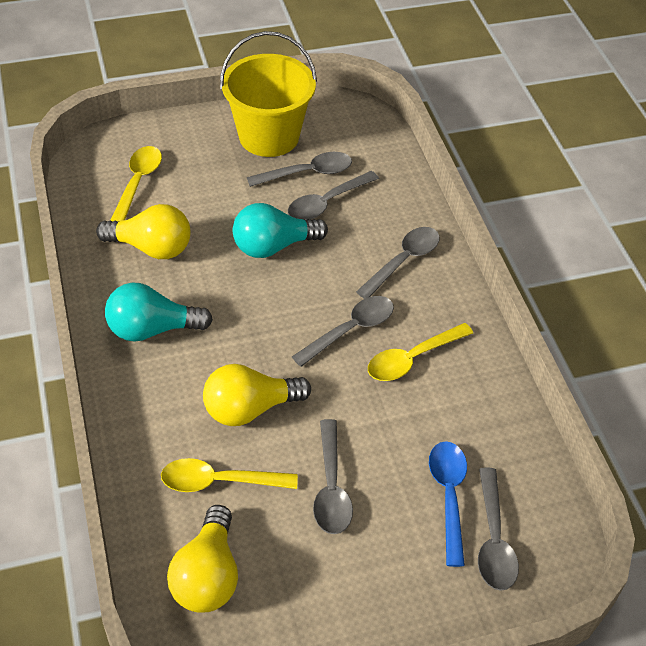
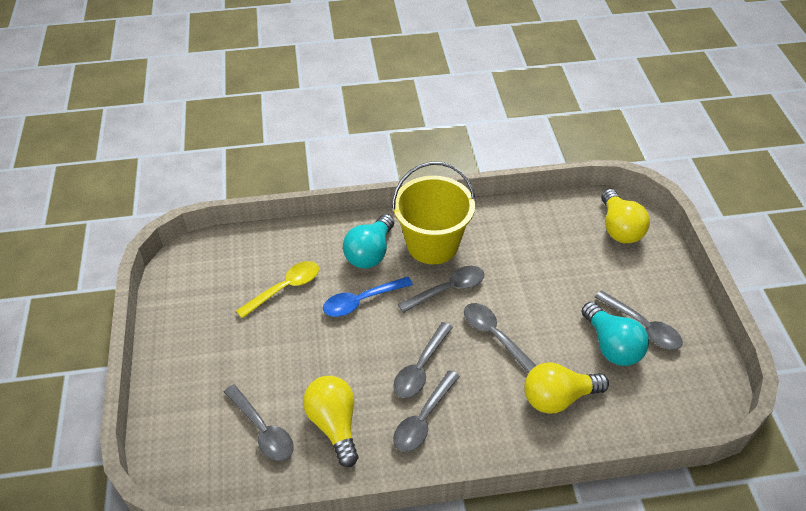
yellow spoon: [110,146,162,221] [161,458,298,492] [368,323,473,381] = 3 -> [236,261,319,319] = 1

